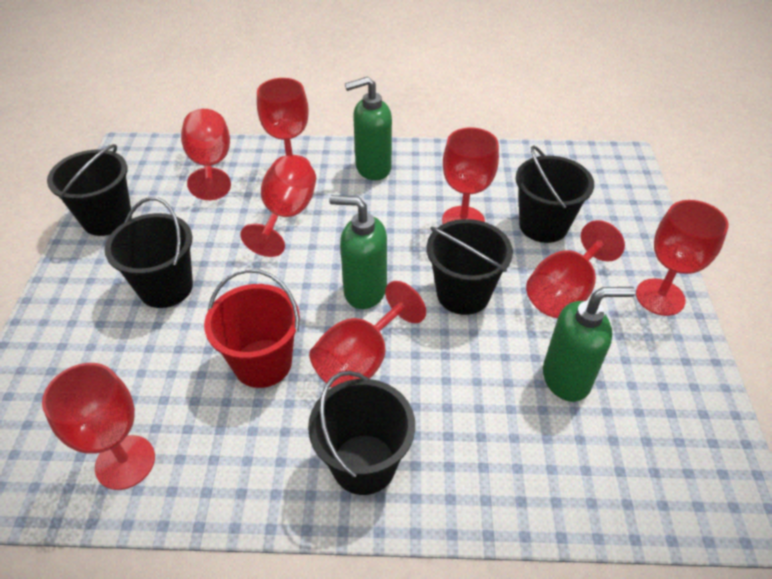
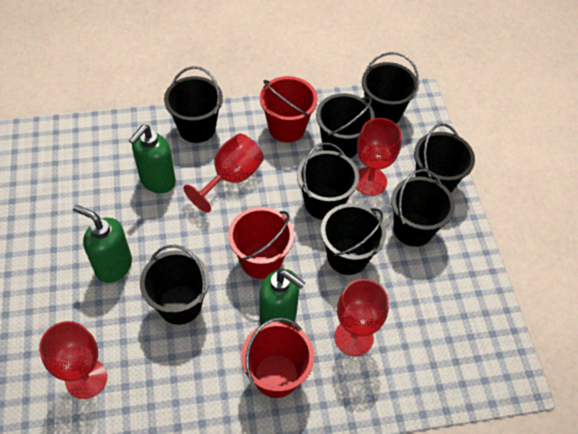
black bucket: [47,144,132,236] [105,197,193,308] [308,371,415,495] [427,219,513,315] [516,145,594,243] = 5 -> [140,245,210,325] [164,66,223,143] [297,143,359,220] [316,93,375,158] [321,203,386,275] [362,52,419,124] [391,169,455,247] [414,124,475,193] = 8
red bucket: [204,269,300,388] = 1 -> [228,207,294,279] [241,317,314,398] [260,76,318,142] = 3
red goblet: [42,363,155,490] [181,109,231,200] [240,156,316,257] [257,78,311,166] [309,281,426,388] [442,128,499,224] [526,220,625,318] [636,200,729,316] = 8 -> [39,321,107,399] [183,134,264,213] [334,279,389,356] [356,118,402,196] = 4

